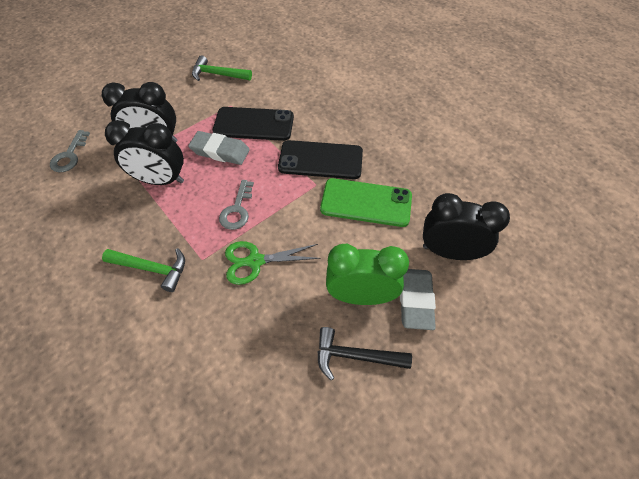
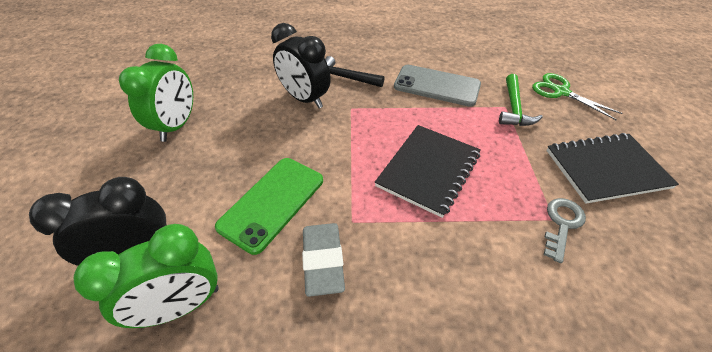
black clock: [102,82,178,143] [105,120,184,185] [423,193,510,260] = 3 -> [29,177,166,266] [271,23,331,108] = 2
black notebook: none = 0 -> [375,125,481,218] [546,133,679,204] = 2
black phone: [212,107,294,141] [278,140,363,179] = 2 -> none = 0
green clock: [326,244,409,305] = 1 -> [74,224,219,328] [119,44,193,142] = 2
green hammer: [102,248,185,292] [192,55,252,81] = 2 -> [499,74,543,126] = 1
grey eraser: [188,131,250,165] [400,269,436,330] = 2 -> [302,223,345,297] = 1
grey key: [50,130,90,172] [219,180,254,230] = 2 -> [544,198,586,263] = 1
grey phone: none = 0 -> [394,65,481,107] = 1

